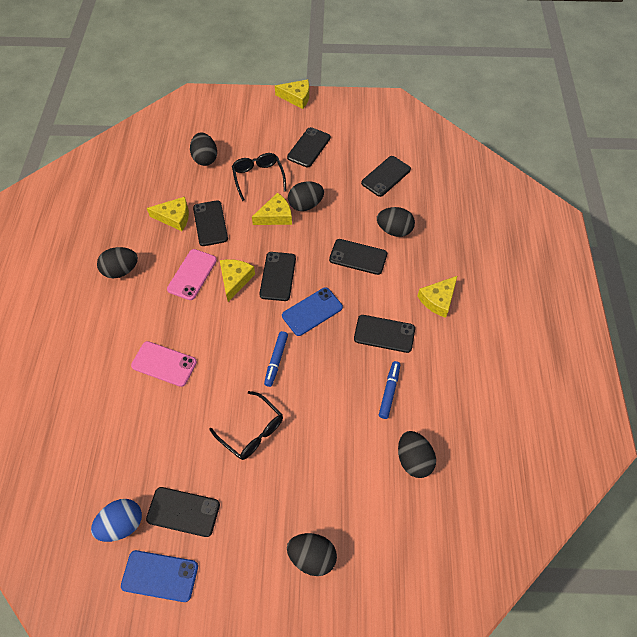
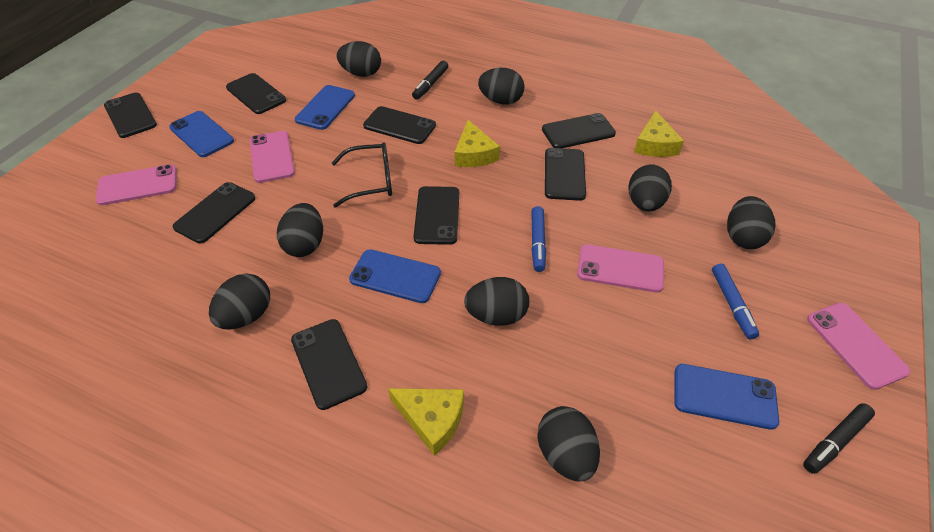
black egg: [97,247,138,278] [190,132,217,166] [287,533,337,576] [288,181,324,211] [377,207,415,237] [398,431,436,478] = 6 -> [209,274,270,329] [277,203,323,257] [337,41,381,77] [464,277,529,326] [478,68,525,105] [537,406,600,481] [628,164,672,212] [727,196,776,249] = 8
black glasses: [209,391,283,460] [232,153,286,201] = 2 -> [332,142,392,207] = 1
black marker: none = 0 -> [412,61,448,100] [803,403,875,474] = 2
black phone: [146,487,220,537] [193,200,228,246] [259,252,296,301] [287,127,331,167] [329,239,387,275] [354,315,415,353] [361,156,411,197] = 7 -> [104,93,157,138] [173,182,255,243] [226,73,286,114] [291,319,367,410] [363,106,436,144] [413,186,459,245] [542,113,616,148] [545,148,586,201] = 8
blue egg: [91,499,142,542] = 1 -> none = 0
blue phone: [121,550,198,602] [282,287,343,336] = 2 -> [169,111,234,157] [295,85,355,130] [349,249,441,303] [674,364,779,430] = 4
pink phone: [131,341,197,387] [167,249,217,300] = 2 -> [96,164,177,205] [250,131,295,183] [577,244,664,293] [807,303,911,390] = 4
yellow cheese: [147,197,189,231] [220,259,255,302] [252,193,292,225] [275,79,309,109] [417,276,457,318] = 5 -> [388,388,464,456] [454,120,500,167] [634,111,684,157] = 3

